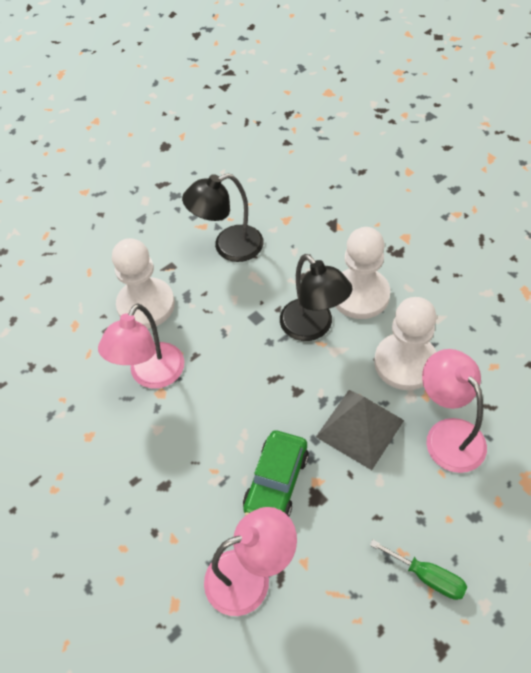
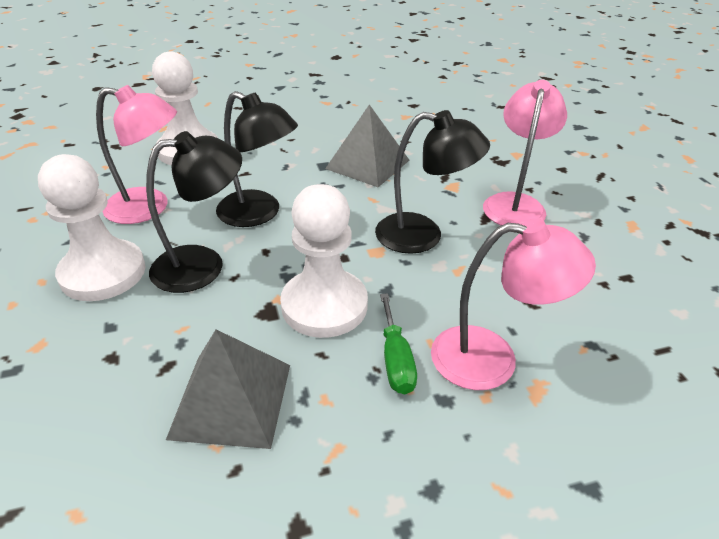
black lamp: [182,173,264,262] [280,254,353,341] = 2 -> [146,131,242,293] [216,91,298,227] [375,110,490,254] = 3
green car: [243,430,309,517] = 1 -> none = 0
grey pyramid: [316,390,404,470] = 1 -> [166,329,290,449] [325,105,409,187] = 2

